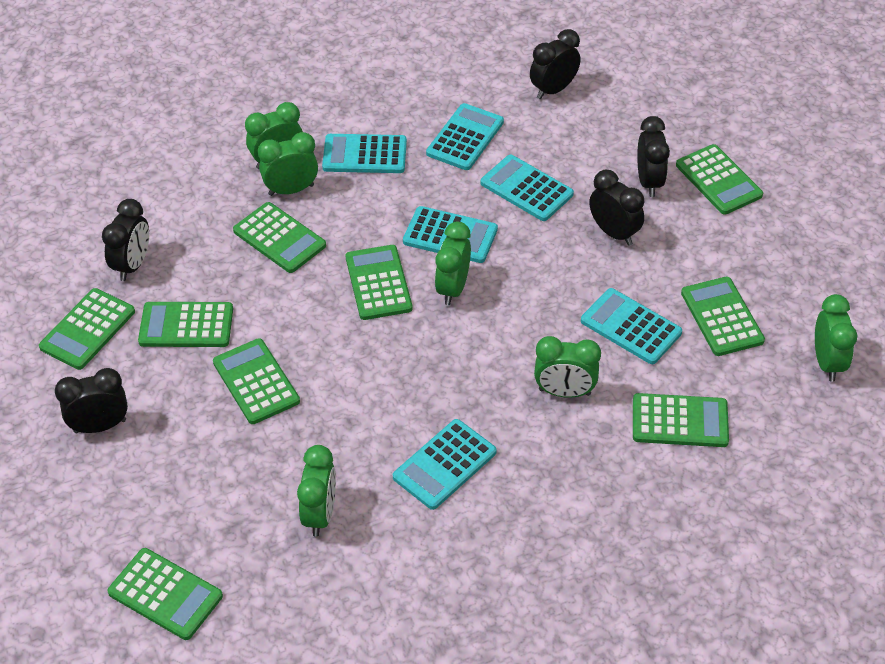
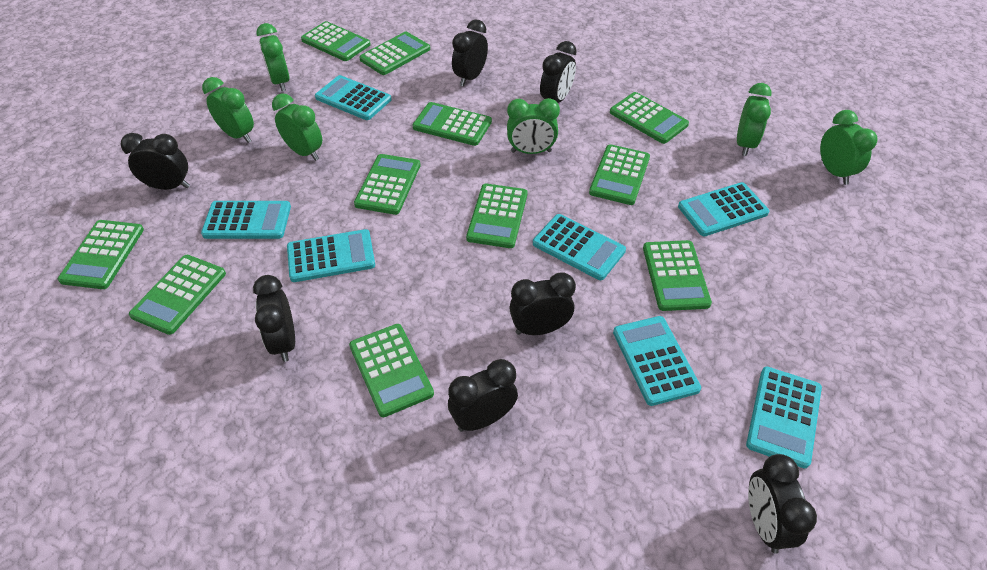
black clock: [55,368,128,433] [102,199,149,281] [530,29,581,99] [589,170,644,246] [637,116,670,197] = 5 -> [121,133,190,190] [253,275,295,362] [448,359,518,432] [452,20,488,86] [509,272,576,335] [540,41,577,103] [748,454,817,554] = 7
green calculator: [39,288,135,370] [107,548,223,640] [138,302,233,347] [213,338,300,424] [233,202,326,273] [346,245,412,320] [633,393,729,447] [676,144,763,215] [681,277,765,356] = 9 -> [58,220,144,289] [129,255,226,335] [301,21,371,61] [349,324,434,417] [354,154,420,215] [359,32,430,75] [412,102,492,146] [466,183,528,248] [589,144,650,205] [610,92,689,144] [643,240,712,311] = 11
turquoise calculator: [322,134,407,173] [393,419,497,510] [403,206,498,263] [426,103,504,170] [481,155,574,221] [581,288,682,364] = 6 -> [201,201,291,239] [287,229,375,282] [315,75,392,120] [533,214,626,280] [613,316,701,406] [678,182,769,236] [746,367,822,468] = 7

